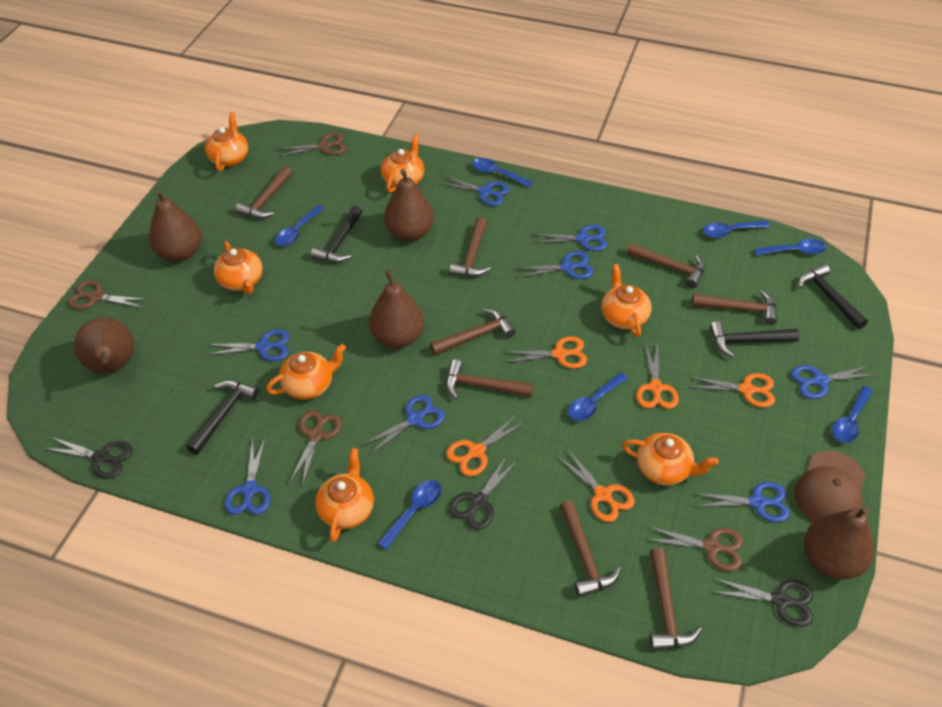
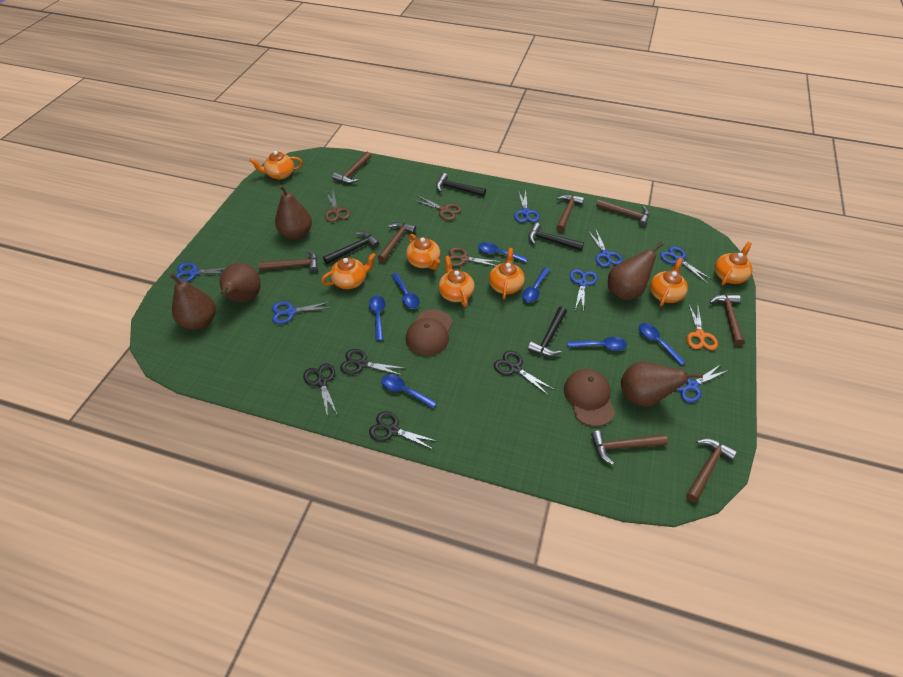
black scissors: [43,437,133,479] [449,453,519,530] [712,578,813,627] = 3 -> [303,363,338,418] [340,349,404,375] [369,412,436,450] [494,351,553,395] = 4
blue scissors: [206,329,290,361] [225,436,270,514] [363,395,445,454] [439,175,509,206] [515,251,593,279] [532,225,607,251] [693,482,790,522] [791,365,878,399] = 8 -> [174,262,225,282] [272,301,332,324] [514,190,540,223] [570,269,598,312] [588,230,623,267] [660,246,712,283] [676,364,729,403] = 7
brown cap: [794,451,866,521] = 1 -> [406,309,453,356] [564,369,615,426] = 2
brown scissors: [68,280,149,309] [278,133,346,156] [289,410,342,486] [645,526,743,571] = 4 -> [325,191,350,222] [414,195,462,220] [449,247,502,267] = 3
orange scissors: [446,415,525,476] [504,336,587,369] [556,449,635,522] [636,342,679,409] [688,373,775,407] = 5 -> [687,303,718,350] = 1

